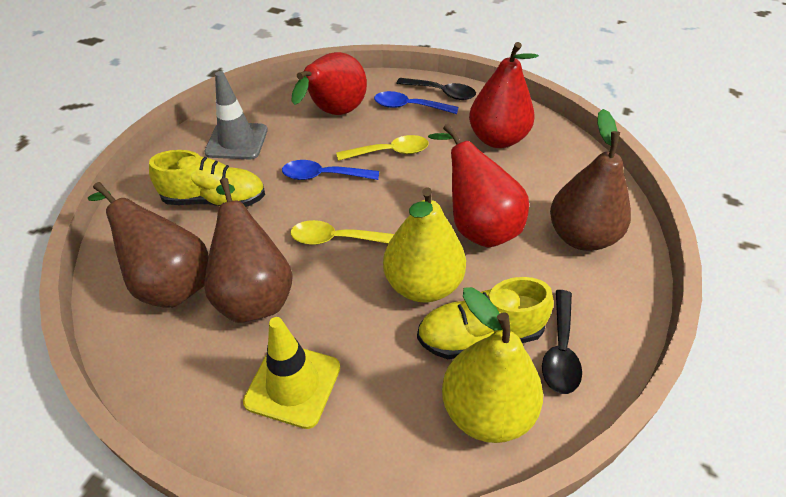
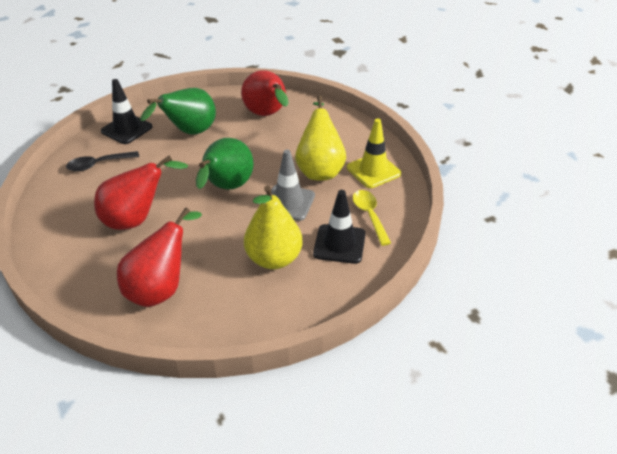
black spoon: [396,78,476,100] [542,290,582,394] = 2 -> [66,151,139,171] = 1
black traffic cone: none = 0 -> [101,79,153,144] [313,190,366,264] = 2
blue spoon: [282,160,379,180] [374,91,458,114] = 2 -> none = 0
brown pear: [88,182,209,308] [204,178,293,323] [550,109,631,251] = 3 -> none = 0
green pear: none = 0 -> [140,88,216,135] [196,138,254,189] = 2
yellow shoe: [149,150,265,207] [417,277,554,359] = 2 -> none = 0
yellow spoon: [291,220,394,245] [336,135,429,161] = 2 -> [353,190,391,246] = 1

